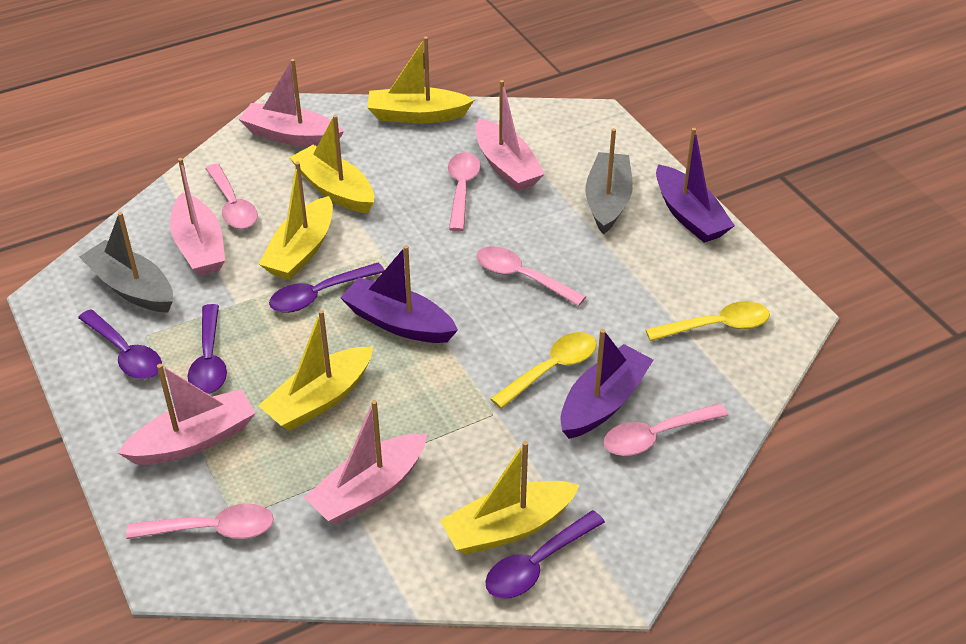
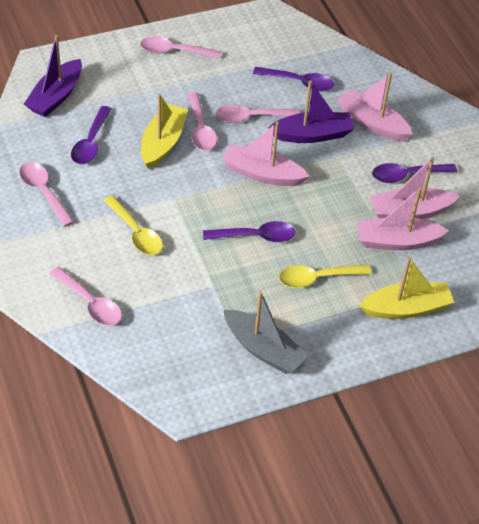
grey boat: [79,212,173,313] [586,128,633,235] = 2 -> [223,291,309,374] = 1
pink boat: [118,364,256,465] [170,158,225,276] [239,59,344,147] [304,400,427,524] [475,80,545,191] = 5 -> [222,122,310,186] [337,72,413,141] [357,188,449,250] [370,157,460,219] = 4
purple boat: [340,245,458,343] [560,329,653,439] [656,128,735,243] = 3 -> [24,35,82,117] [268,81,354,143] = 2
yellow boat: [258,310,373,431] [259,162,333,280] [289,115,374,213] [367,37,474,123] [440,441,580,555] = 5 -> [141,94,188,169] [359,257,455,319] = 2

